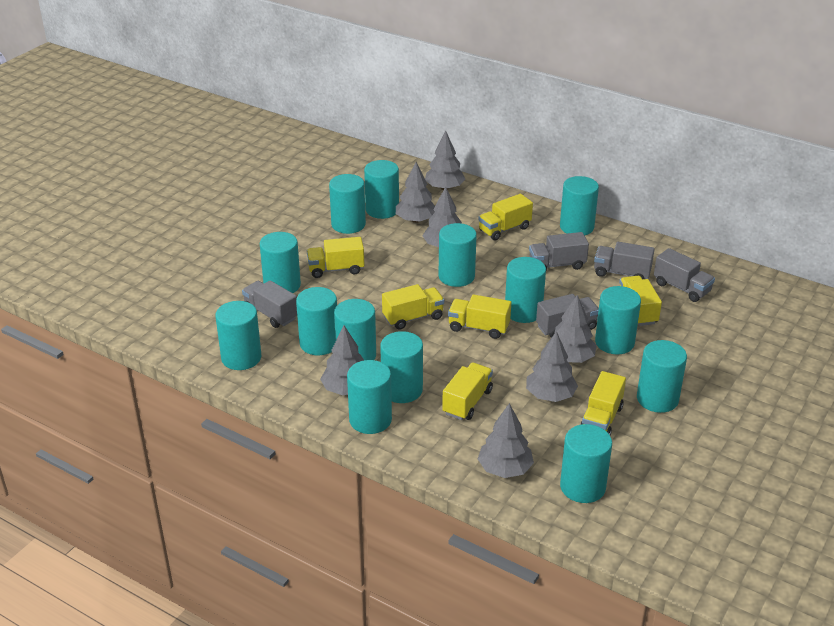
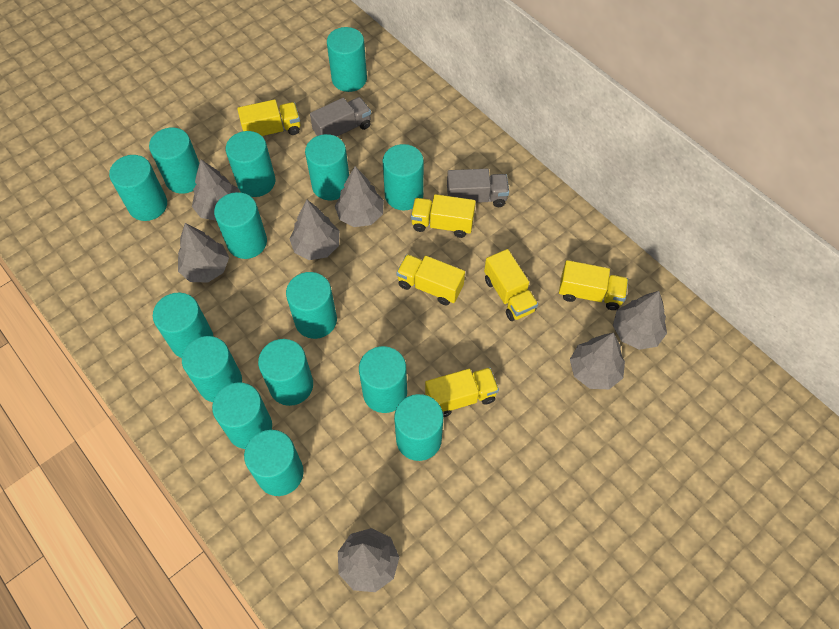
grey truck: [242,280,297,328] [529,232,589,271] [536,294,599,338] [594,242,655,279] [654,248,715,302] = 5 -> [310,97,371,137] [447,169,509,207] = 2
turquoise cylinder: [215,301,261,370] [260,232,301,293] [296,287,337,355] [329,174,366,234] [334,299,376,360] [347,360,392,434] [364,160,399,219] [380,331,423,403] [439,223,477,287] [505,257,546,323] [560,176,599,236] [560,424,612,503] [595,286,641,355] [637,340,687,413] = 14 -> [109,155,167,221] [149,127,199,194] [153,292,214,358] [182,336,242,402] [212,382,272,449] [214,192,267,259] [226,131,275,197] [244,430,304,496] [258,339,313,406] [286,272,337,339] [305,134,349,200] [327,27,367,92] [359,346,407,413] [382,144,424,210] [394,394,444,461] = 15
yellow truck: [307,237,364,278] [382,284,444,330] [442,363,493,420] [448,294,511,339] [478,194,533,240] [580,371,626,436] [619,276,662,326] = 7 -> [237,99,301,136] [396,254,465,305] [411,194,476,238] [425,367,499,417] [484,249,538,321] [559,260,628,310] = 6

